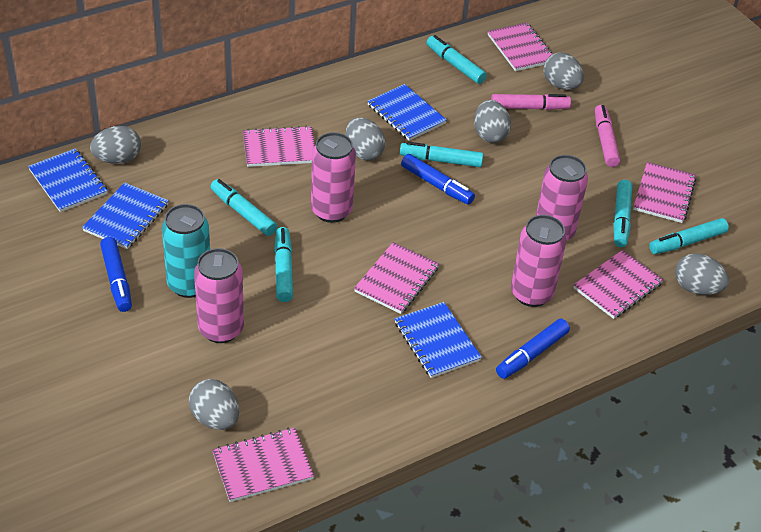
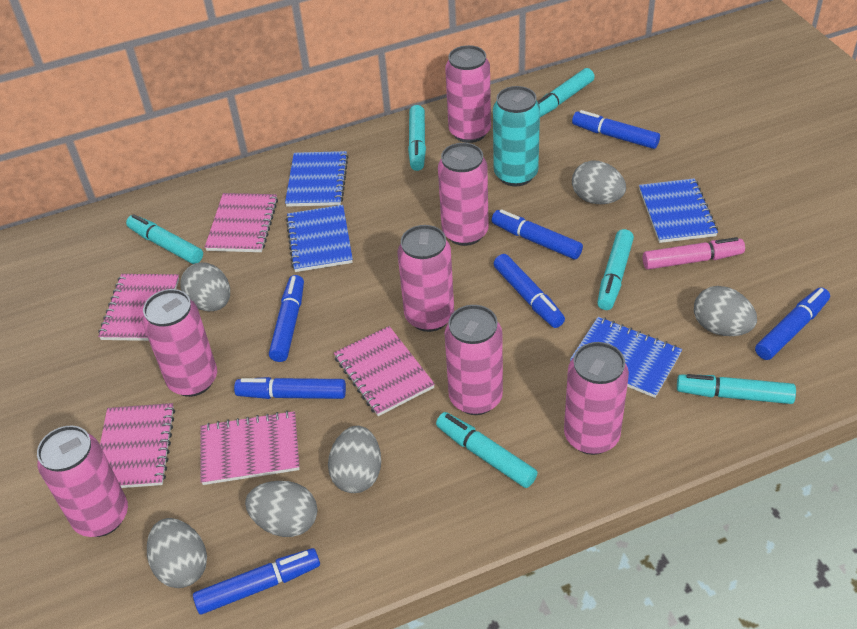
blue marker: [100,237,132,312] [401,154,475,205] [496,319,570,379] = 3 -> [193,548,320,615] [234,377,346,399] [269,275,304,362] [492,209,583,259] [494,254,565,328] [572,110,660,149] [755,287,830,360] = 7
pink can: [194,248,244,343] [311,132,356,223] [511,215,567,307] [536,155,588,242] = 4 -> [37,426,128,537] [143,289,217,397] [398,225,454,332] [438,143,489,246] [444,305,503,415] [445,45,491,143] [564,342,629,455] = 7
pink marker: [491,94,571,110] [595,105,620,167] = 2 -> [643,237,745,270] = 1
pink notebook: [212,428,314,502] [243,126,315,167] [354,242,439,314] [487,23,553,71] [574,250,664,319] [633,162,696,223] = 6 -> [98,274,179,341] [100,403,175,488] [200,411,300,485] [205,193,278,252] [334,326,435,416] = 5

